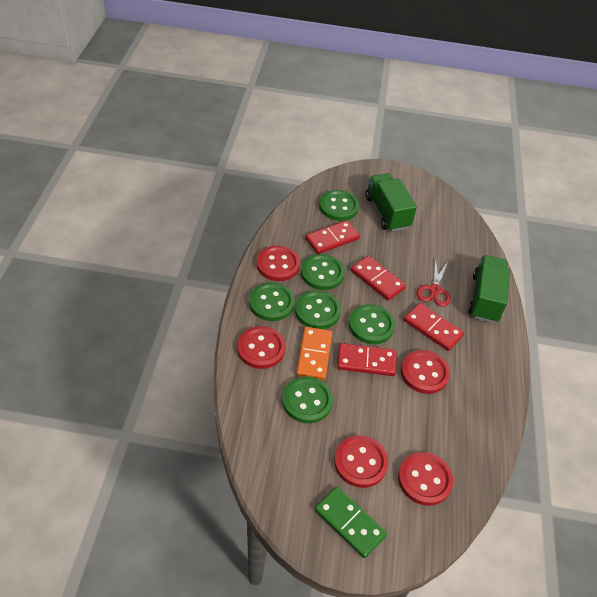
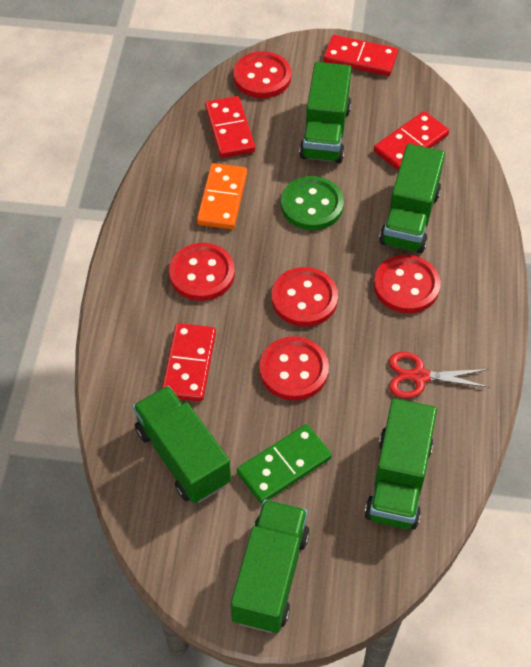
green button: [249,282,295,321] [282,376,333,423] [295,290,341,329] [301,254,345,290] [319,190,359,221] [349,304,395,344] = 6 -> [281,176,344,230] = 1
green truck: [366,173,417,232] [468,255,510,323] = 2 -> [133,386,231,503] [231,500,310,633] [299,62,351,163] [364,398,437,530] [379,144,445,253] = 5

